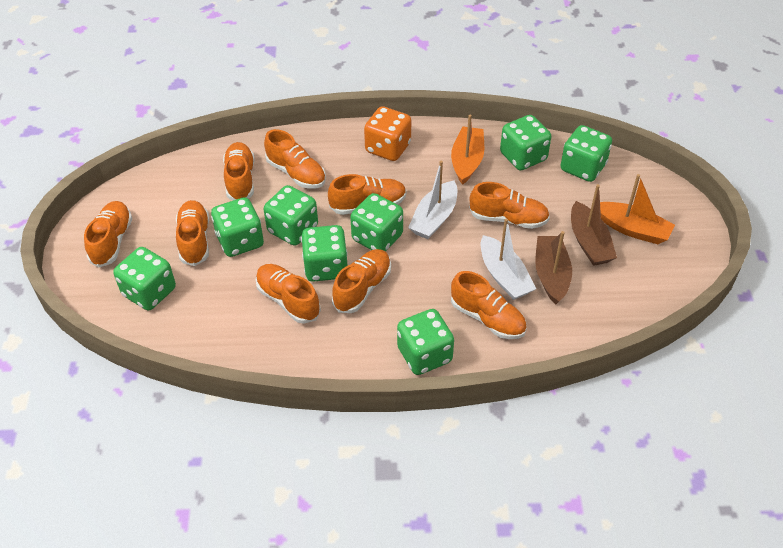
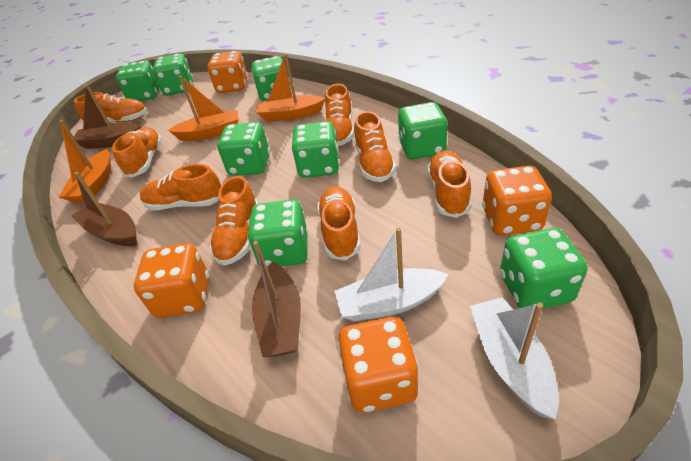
brown boat: [535,231,572,305] [571,184,617,266] = 2 -> [72,172,137,246] [74,84,141,149] [252,241,301,357] = 3
orange boat: [451,115,484,185] [600,174,675,244] = 2 -> [59,120,111,203] [168,76,239,141] [256,54,325,122] = 3
orange dice: [364,106,411,161] = 1 -> [134,243,209,318] [208,51,248,93] [338,317,419,413] [482,166,552,235] = 4
orange shoe: [84,201,132,267] [176,200,209,266] [223,142,255,200] [256,264,321,324] [264,129,326,189] [328,174,407,215] [332,249,391,313] [451,271,527,339] [469,182,550,229] = 9 -> [74,92,147,123] [112,127,162,178] [140,164,221,210] [209,176,259,266] [317,186,361,261] [325,84,354,146] [354,111,396,182] [427,150,471,218] = 8

